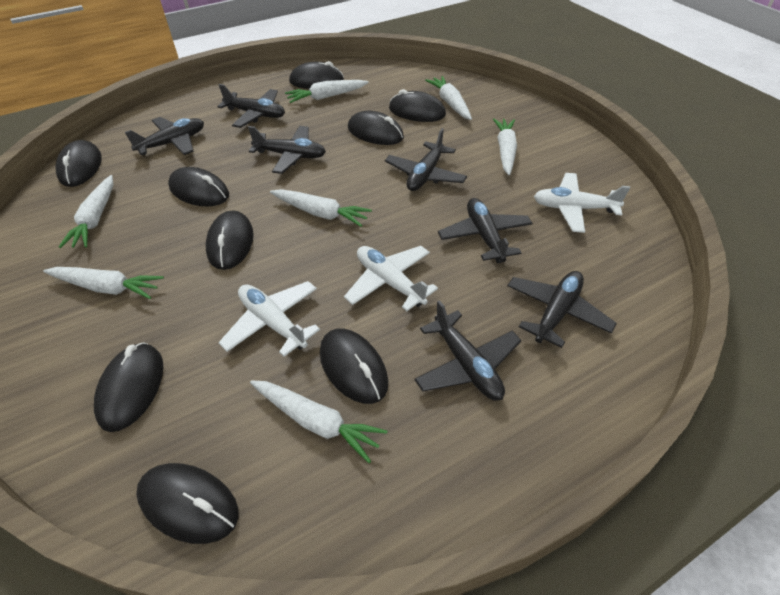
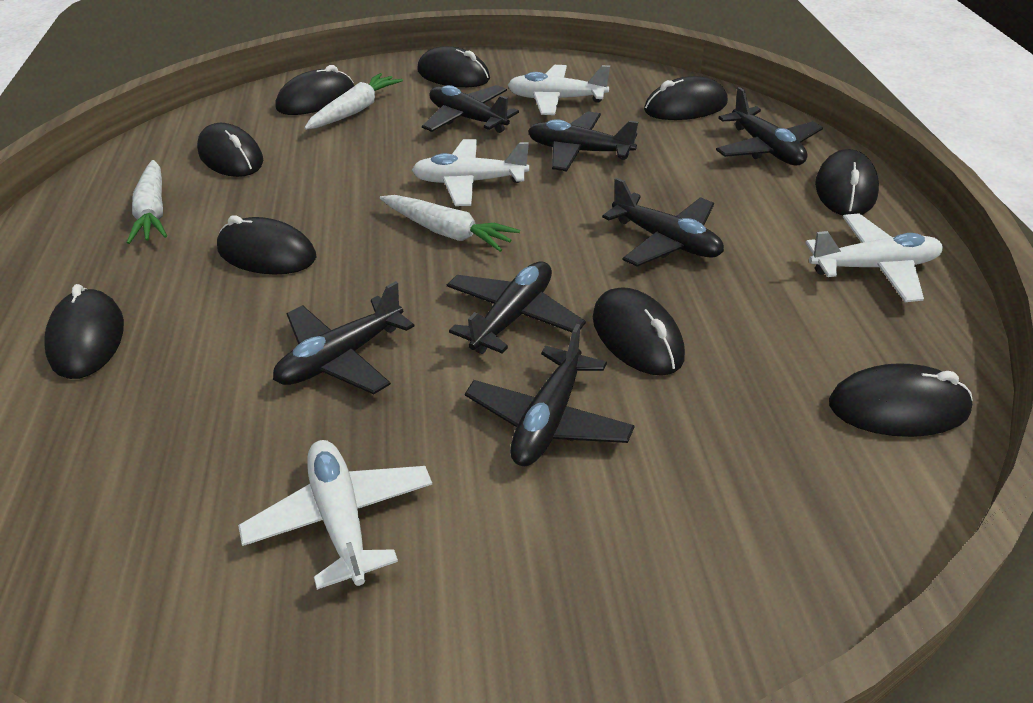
white carrot: [43,267,164,299] [59,175,113,248] [250,380,387,463] [270,189,372,227] [285,80,369,103] [425,76,472,120] [493,118,517,175] = 7 -> [127,160,167,244] [304,73,403,130] [380,195,520,252] = 3
white plane: [218,281,320,357] [344,246,438,311] [534,173,630,233] = 3 -> [238,440,432,590] [412,139,529,206] [507,65,610,115] [805,213,943,302] = 4

